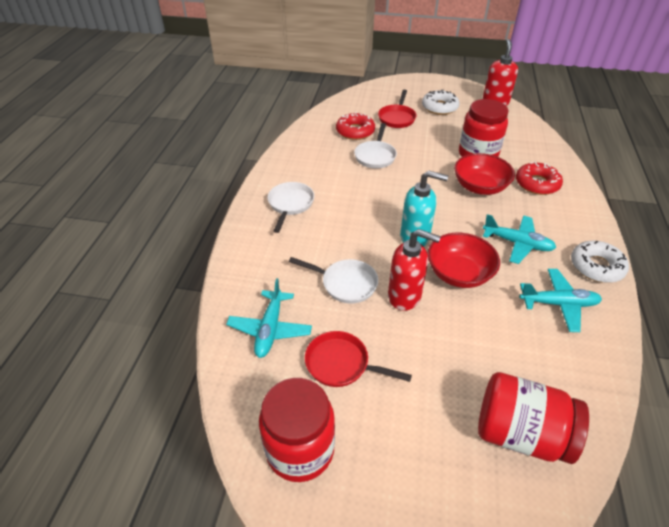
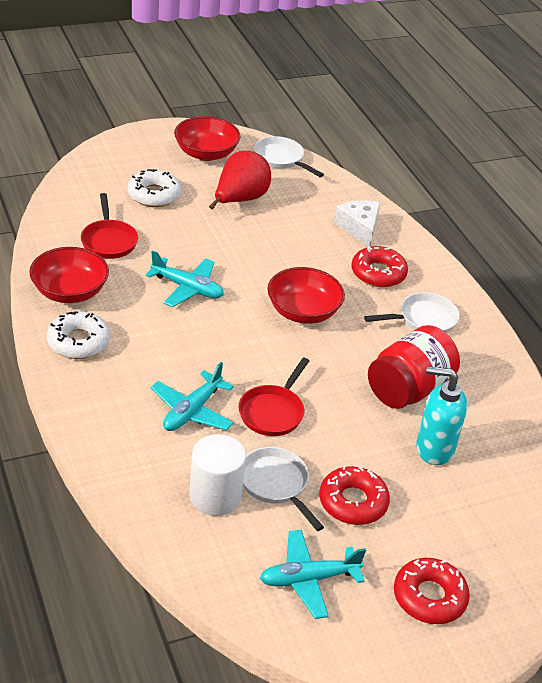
red bowl: [428,233,500,288] [454,153,515,195] = 2 -> [29,247,109,303] [174,116,240,161] [267,267,345,324] = 3
red donut: [336,112,375,140] [516,162,563,195] = 2 -> [319,465,390,525] [351,246,408,288] [394,558,470,624] = 3
red jar: [259,378,335,482] [459,99,508,157] [478,372,589,464] = 3 -> [368,325,460,409] = 1
red pear: none = 0 -> [209,151,271,210] = 1
red soap dispenser: [388,229,441,311] [482,39,518,106] = 2 -> none = 0
white cheese: none = 0 -> [333,200,380,247] = 1
white cylinder: none = 0 -> [189,434,246,516] = 1

